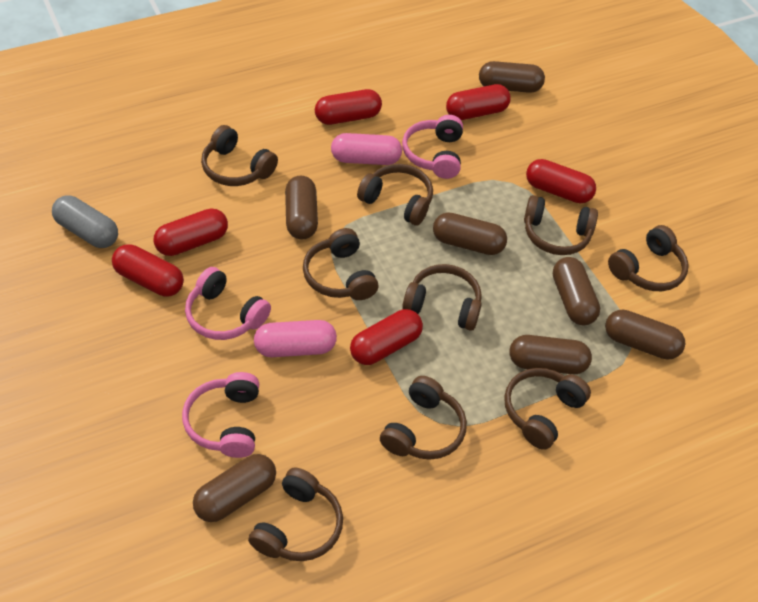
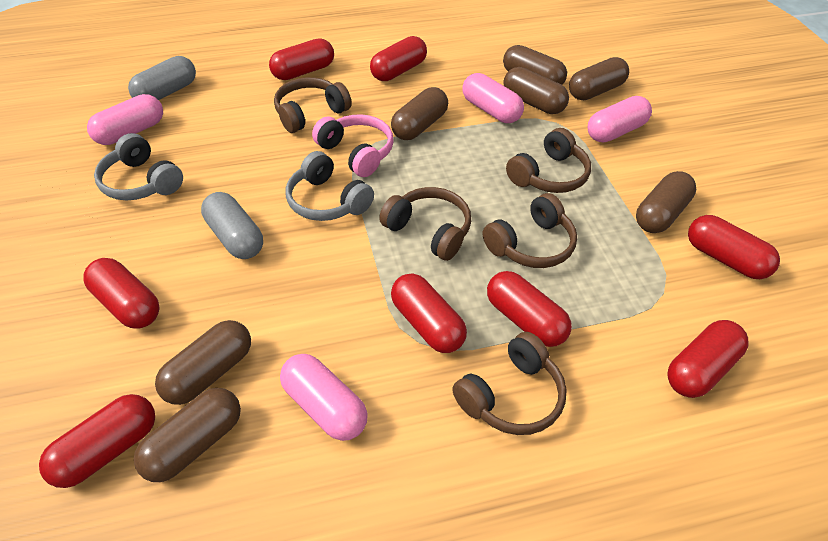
brown headphones: [201,125,278,186] [248,467,343,561] [303,228,379,300] [357,164,433,225] [380,376,467,460] [402,264,482,331] [504,368,591,450] [524,195,598,255] [608,225,689,291] = 9 -> [274,77,352,133] [379,187,471,261] [452,332,567,435] [483,193,577,268] [506,128,591,193] = 5
grey capsule: [52,195,118,248] = 1 -> [128,56,196,100] [201,192,263,259] = 2
grey headphones: none = 0 -> [94,133,183,200] [286,151,374,221] = 2
pink capsule: [254,320,337,357] [331,133,402,165] = 2 -> [87,94,163,145] [280,354,368,441] [463,73,524,123] [588,96,652,143] = 4
pink headphones: [182,372,259,458] [185,267,271,340] [402,115,463,179] = 3 -> [312,114,394,177] = 1
red capsule: [112,244,184,297] [153,209,228,256] [315,89,382,125] [350,309,423,365] [446,84,511,120] [526,159,596,203] = 6 -> [39,394,155,488] [83,258,159,329] [269,38,334,80] [370,36,427,81] [391,273,467,353] [487,271,572,347] [667,320,748,398] [688,215,780,279] = 8

